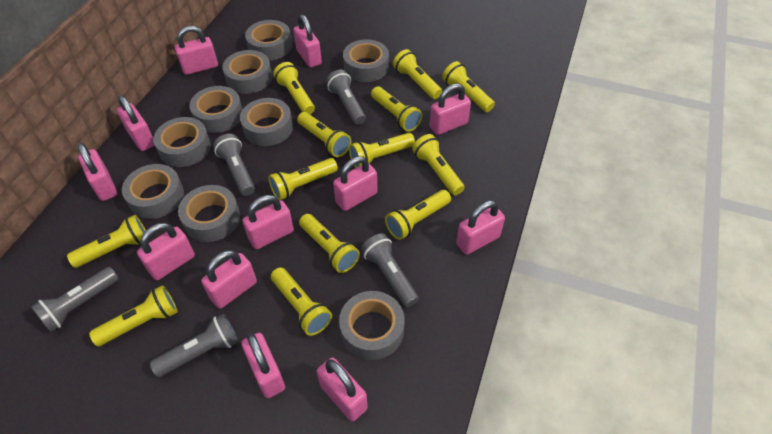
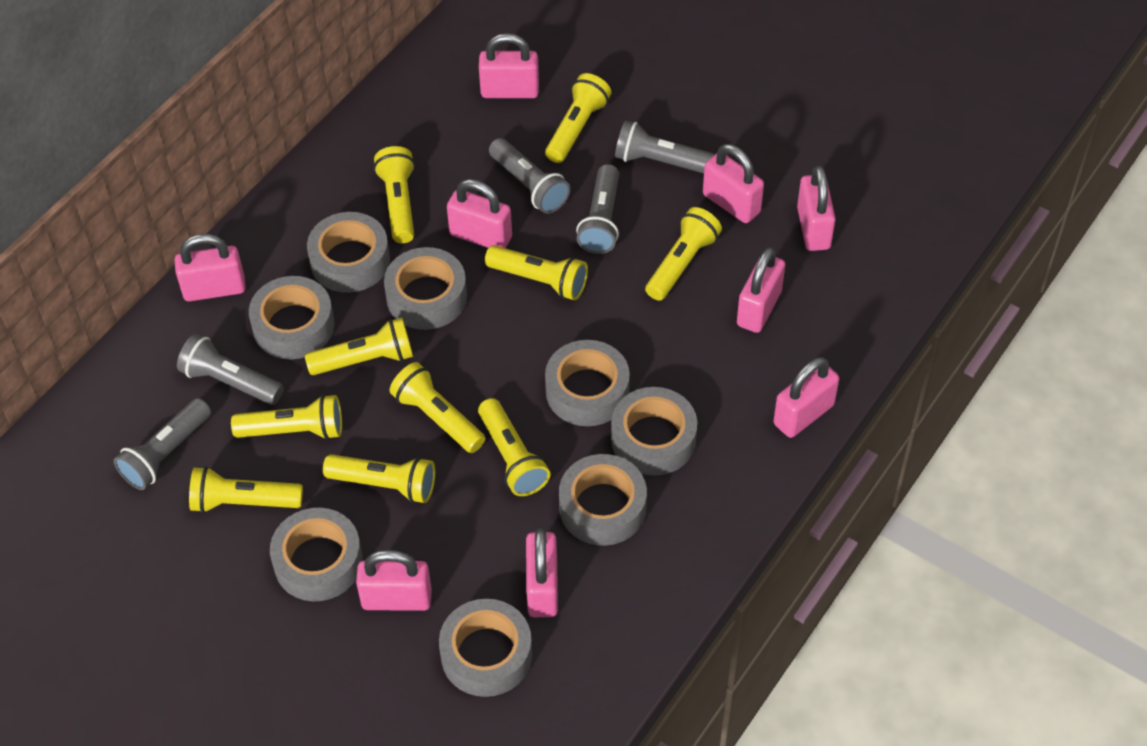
grey tape: [122,164,184,219] [153,117,211,167] [178,185,240,242] [189,86,243,133] [222,50,272,94] [240,98,293,146] [245,20,292,61] [339,291,405,360] [343,39,389,82] = 9 -> [249,276,335,359] [270,508,363,601] [307,212,390,293] [384,247,467,330] [439,599,532,697] [545,340,630,426] [559,454,647,546] [611,387,697,476] = 8
pink padlock: [78,143,117,201] [117,96,155,151] [137,223,195,280] [175,26,218,75] [201,250,257,309] [241,333,285,398] [242,195,294,249] [293,14,322,68] [317,357,368,421] [333,156,377,211] [430,83,471,135] [456,200,505,255] = 12 -> [175,234,246,301] [356,550,432,611] [447,179,512,248] [479,33,539,98] [526,528,558,617] [703,144,764,223] [737,247,785,333] [774,357,839,438] [797,166,836,251] = 9
yellow flashlight: [67,215,146,268] [89,285,178,346] [268,158,338,201] [271,267,332,336] [273,62,315,114] [297,112,351,157] [299,214,360,273] [349,133,415,168] [371,86,423,132] [385,190,451,240] [393,49,442,99] [412,134,465,195] [442,61,495,112] = 13 -> [189,466,303,513] [231,394,342,440] [305,318,413,375] [323,454,435,503] [373,146,415,243] [390,362,485,453] [478,398,550,496] [485,245,588,300] [545,73,611,163] [645,207,722,301] = 10

